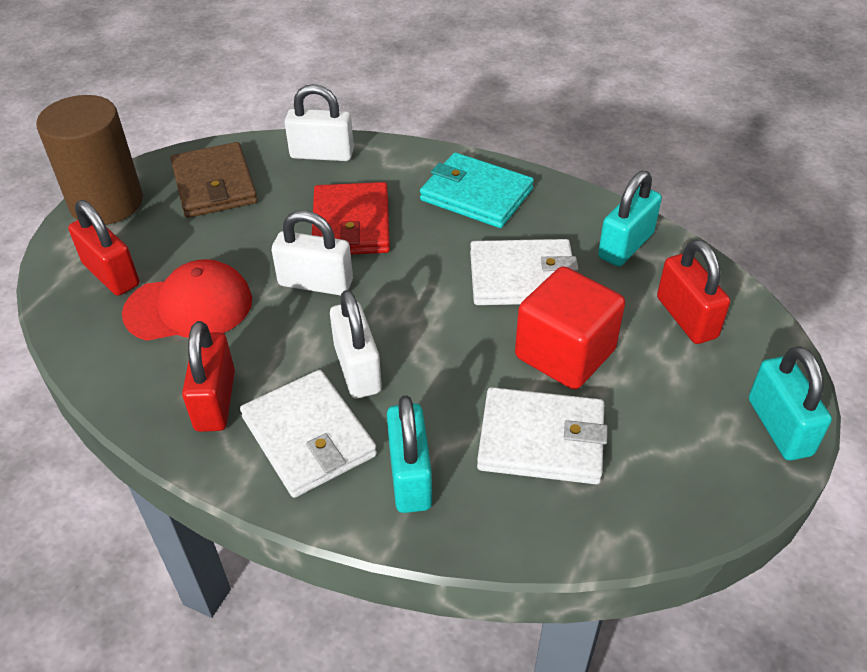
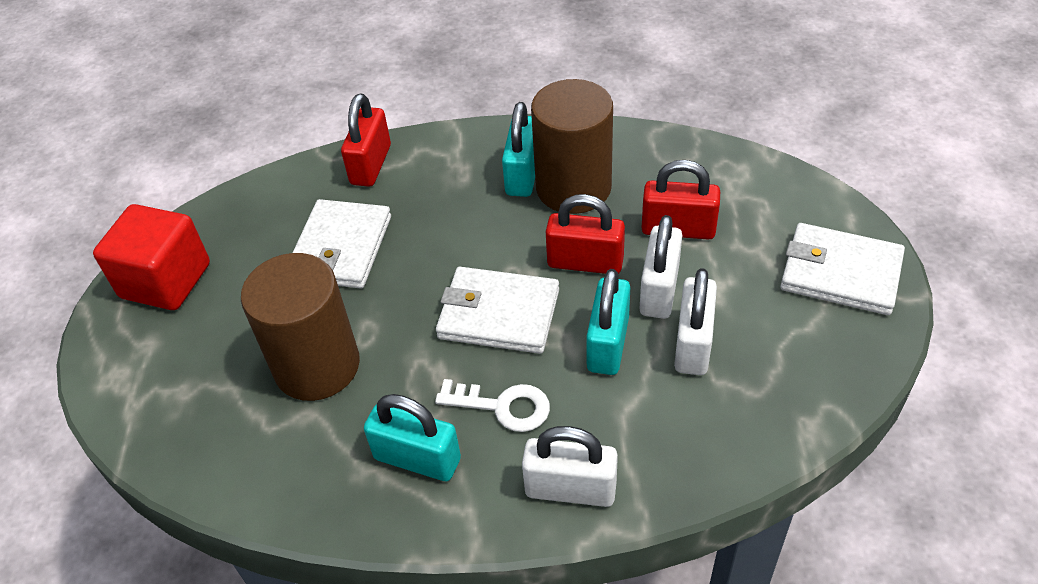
brown cylinder: [36,95,143,225] = 1 -> [241,253,360,401] [531,79,613,214] = 2
brown wallet: [170,142,258,218] = 1 -> none = 0
red cap: [122,259,252,341] = 1 -> none = 0
red wallet: [312,182,390,255] = 1 -> none = 0
turquoise wallet: [420,152,534,228] = 1 -> none = 0
white key: none = 0 -> [435,379,550,432] = 1

